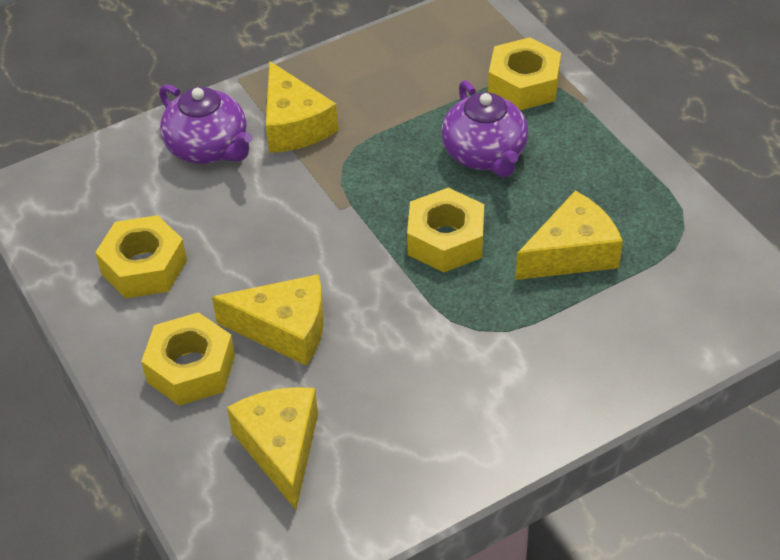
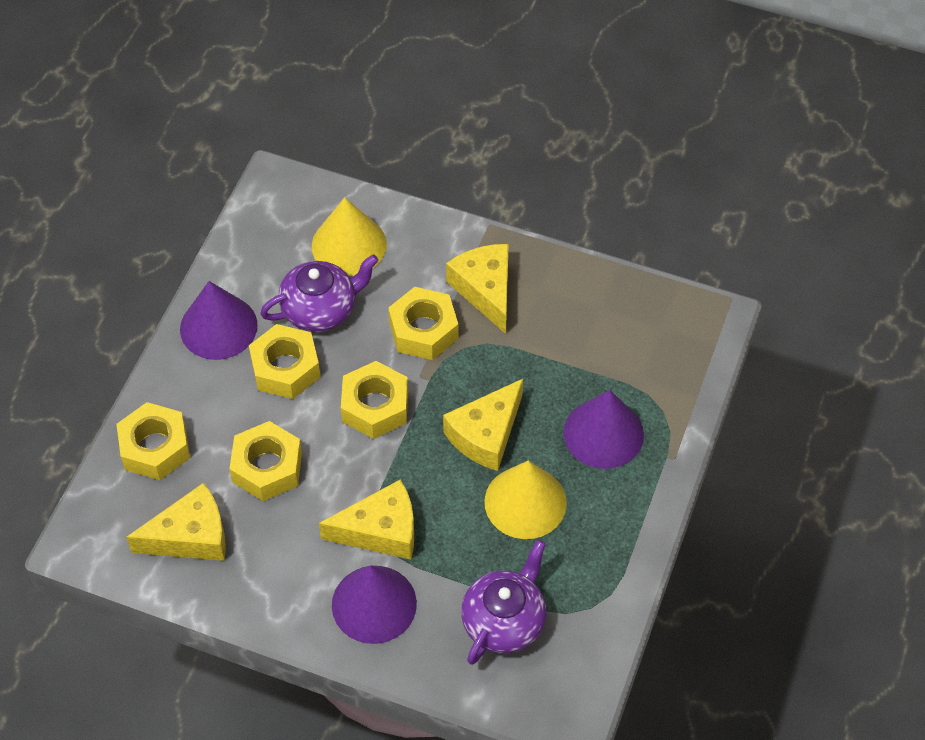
purple cone: none = 0 -> [180,281,258,360] [332,566,417,644] [564,390,644,469] = 3
yellow cone: none = 0 -> [312,197,387,276] [484,461,567,539] = 2
yellow nut: [95,215,187,298] [141,312,235,406] [407,188,484,272] [488,37,561,110] = 4 -> [116,402,190,480] [229,421,302,501] [249,324,320,399] [341,361,408,439] [388,287,458,360] = 5

